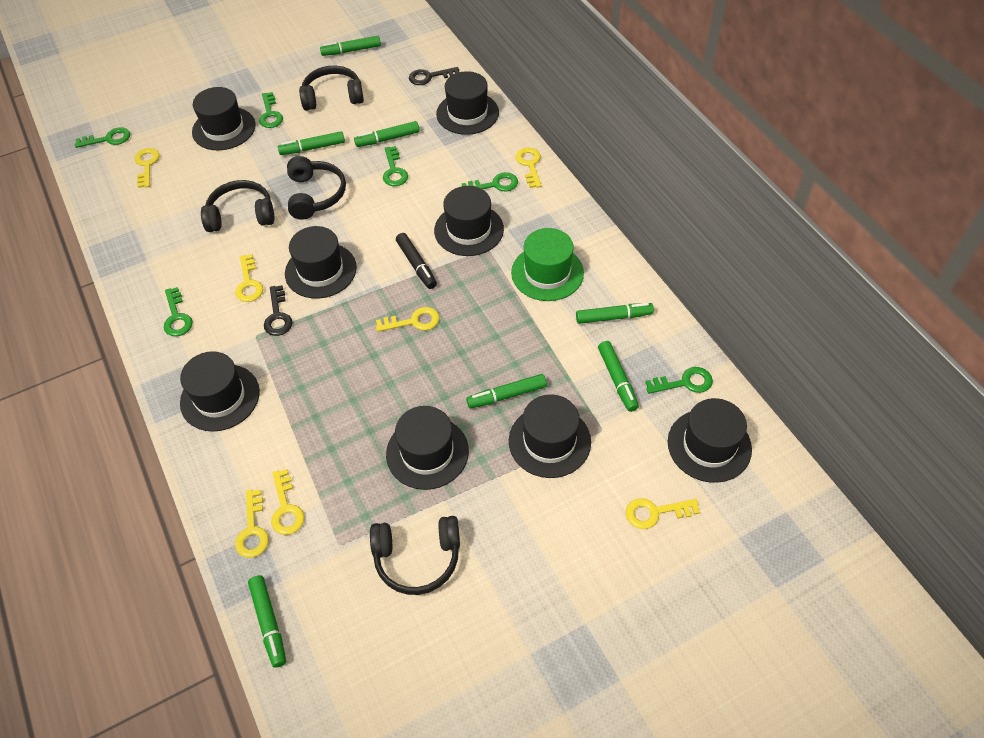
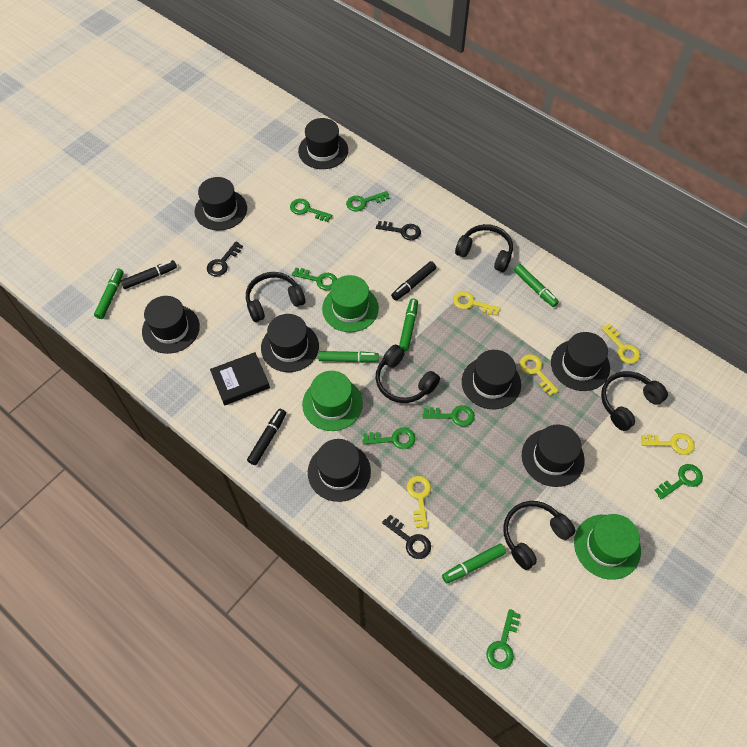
black book: none = 0 -> [210,352,270,406] = 1
black headphones: [201,180,274,232] [287,156,346,220] [299,66,364,111] [370,516,460,595] = 4 -> [246,272,305,322] [375,345,440,403] [455,224,513,272] [503,501,575,570] [601,371,668,431] = 5
black key: [264,285,292,336] [409,67,459,85] = 2 -> [207,242,243,276] [376,221,421,240] [382,515,431,559] = 3
black marker: [396,233,437,289] = 1 -> [120,260,177,289] [247,409,286,465] [391,261,436,300] = 3
green hat: [511,228,584,301] = 1 -> [302,371,363,431] [322,275,379,332] [574,514,641,580] = 3
green key: [75,127,130,148] [164,287,193,337] [259,92,283,128] [383,146,408,186] [462,172,518,191] [645,367,713,394] = 6 -> [290,199,332,222] [292,268,337,290] [346,191,390,212] [362,428,415,449] [423,405,475,426] [486,609,521,669] [654,464,703,499] = 7
green marker: [248,575,286,668] [278,131,345,155] [320,36,381,56] [354,121,420,147] [466,374,547,408] [576,303,654,324] [598,341,639,412] = 7 -> [94,268,124,319] [318,351,379,363] [399,298,418,351] [442,543,506,584] [514,264,559,307] = 5
yellow key: [135,148,160,188] [235,254,263,302] [235,489,269,558] [271,469,305,535] [376,307,439,332] [516,148,542,188] [626,498,700,529] = 7 -> [407,476,431,528] [453,291,500,316] [520,354,559,396] [601,324,640,364] [641,433,695,455] = 5

